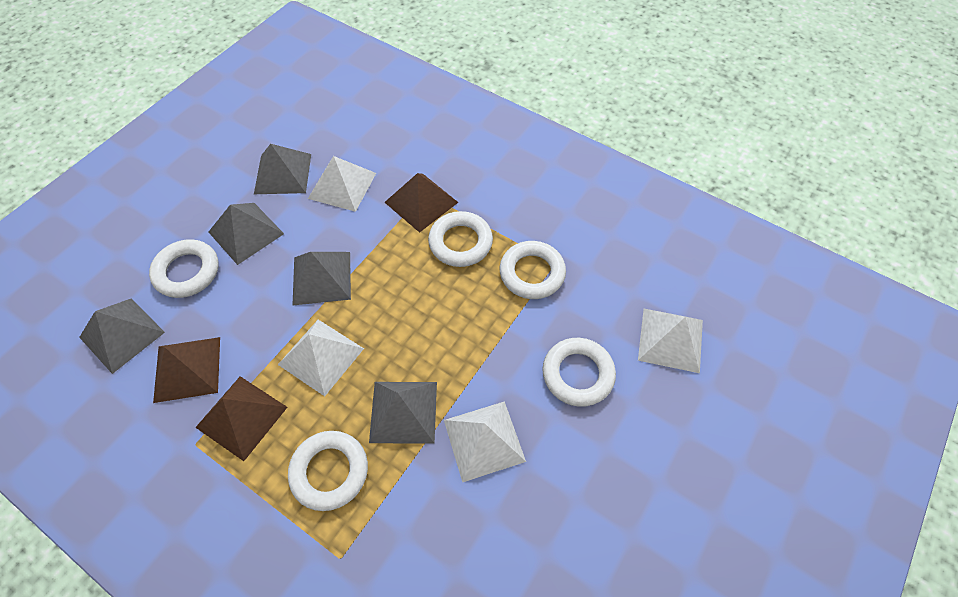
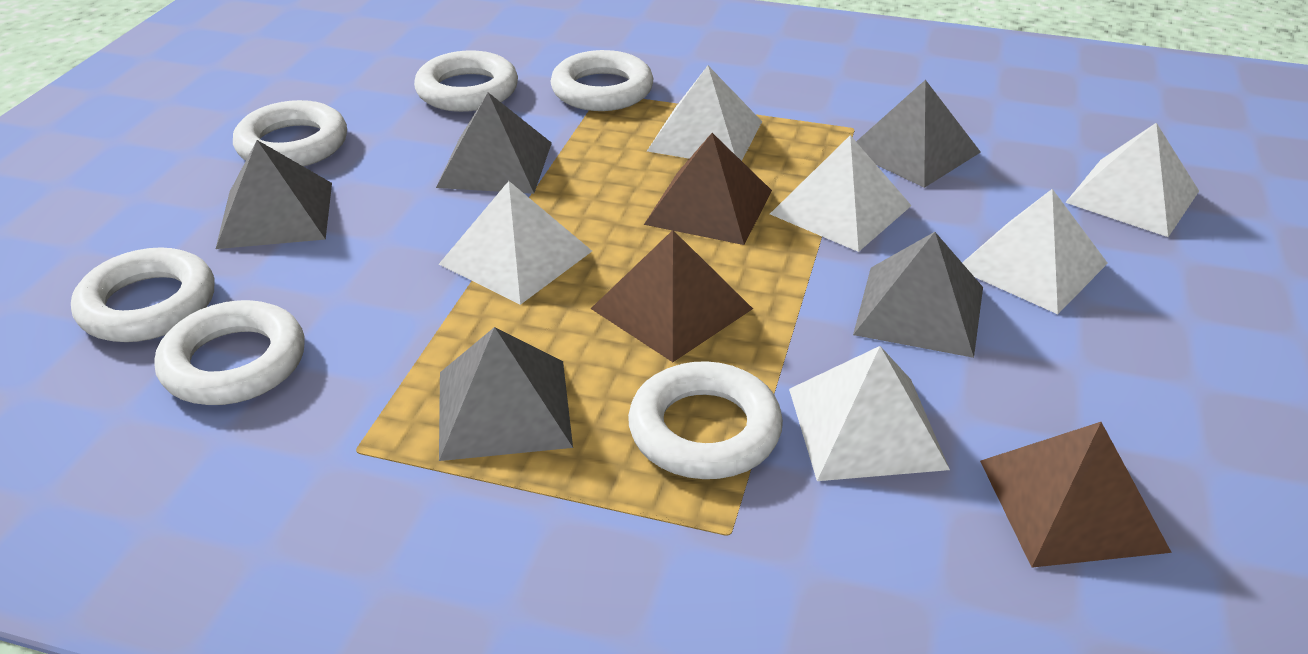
white pyramid: [278,320,364,396] [308,156,376,212] [444,401,526,482] [638,309,703,373] = 4 -> [439,181,592,305] [647,66,762,161] [770,135,912,252] [789,346,950,481] [962,189,1108,314] [1065,123,1199,237] = 6
white ring: [149,239,219,298] [288,431,368,511] [428,211,493,267] [500,241,566,299] [542,338,616,407] = 5 -> [71,247,214,342] [155,300,305,405] [233,100,347,166] [414,50,518,112] [550,50,654,111] [628,361,783,479] = 6

